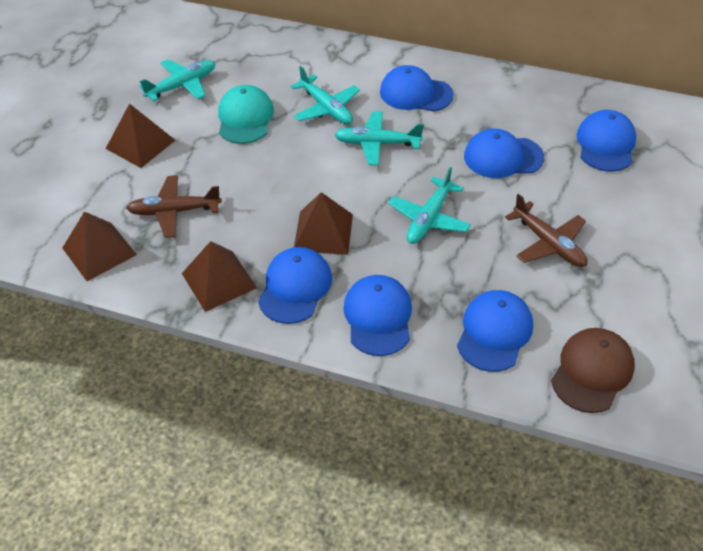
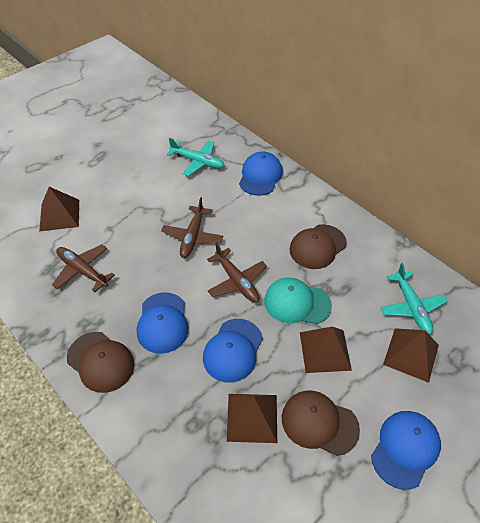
blue cap: [258,247,332,324] [343,275,412,356] [380,65,454,112] [457,290,533,372] [464,129,544,178] [577,110,636,172] = 6 -> [137,292,189,354] [203,319,263,383] [239,151,283,196] [371,411,441,490] = 4
brown cap: [551,328,635,413] = 1 -> [67,332,134,393] [282,391,360,456] [289,224,347,269] = 3
brown plane: [126,175,222,238] [505,194,588,267] = 2 -> [52,244,115,292] [161,197,223,258] [207,243,267,303] = 3
turquoise plane: [139,59,215,101] [291,66,360,124] [335,111,424,166] [388,167,471,244] = 4 -> [167,138,225,176] [381,263,448,335] = 2

